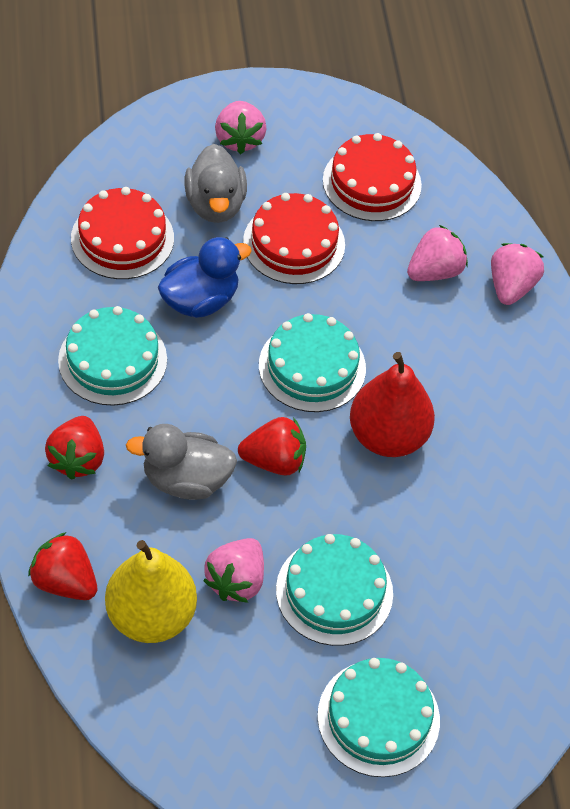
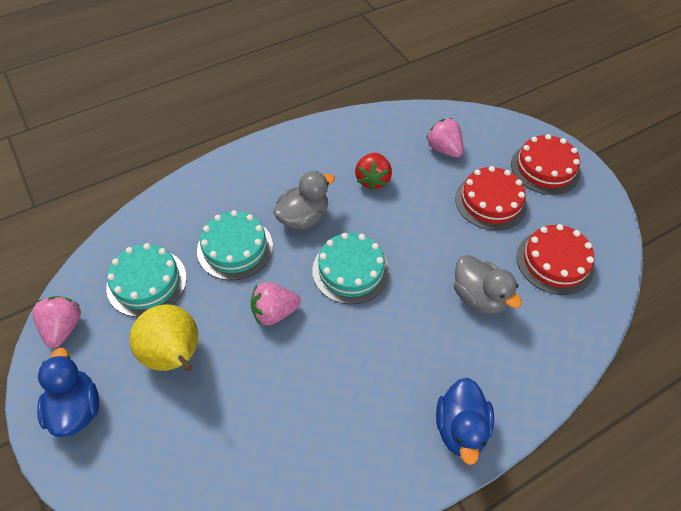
blue duck: [158,237,252,318] = 1 -> [37,348,99,437] [436,378,494,465] = 2
pink strawberry: [203,538,264,603] [215,101,267,154] [407,225,468,281] [491,243,544,305] = 4 -> [33,296,81,348] [251,282,301,325] [426,118,464,158] = 3
red pear: [350,352,435,457] = 1 -> none = 0
red strawberry: [28,532,97,600] [45,416,104,480] [238,417,306,476] = 3 -> [355,153,392,191] = 1
turquoise cake: [58,306,167,406] [259,313,366,412] [276,534,393,646] [317,658,440,777] = 4 -> [106,243,187,317] [197,210,273,280] [312,233,390,304] = 3

